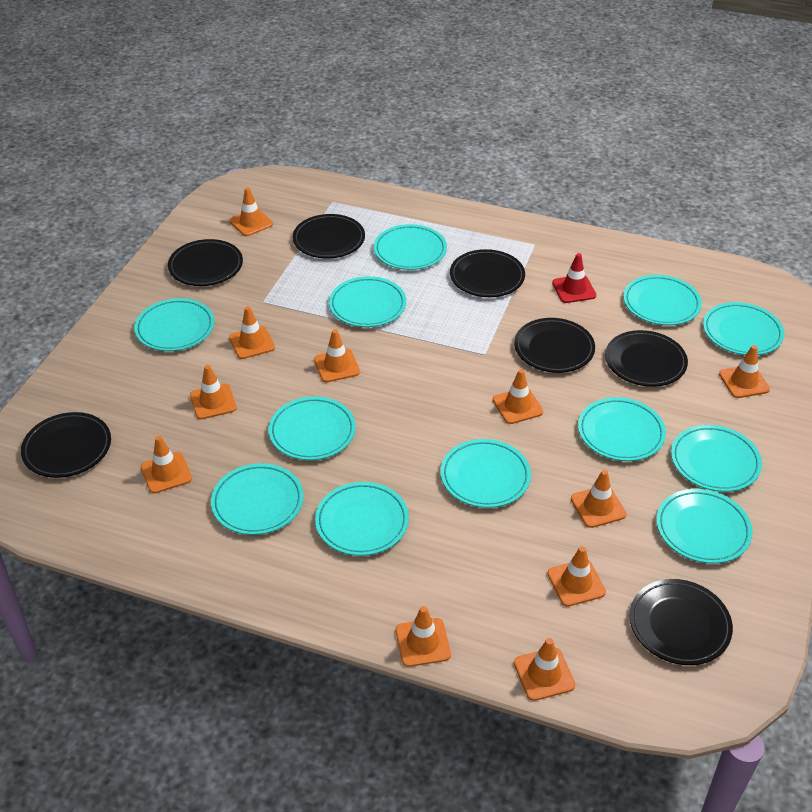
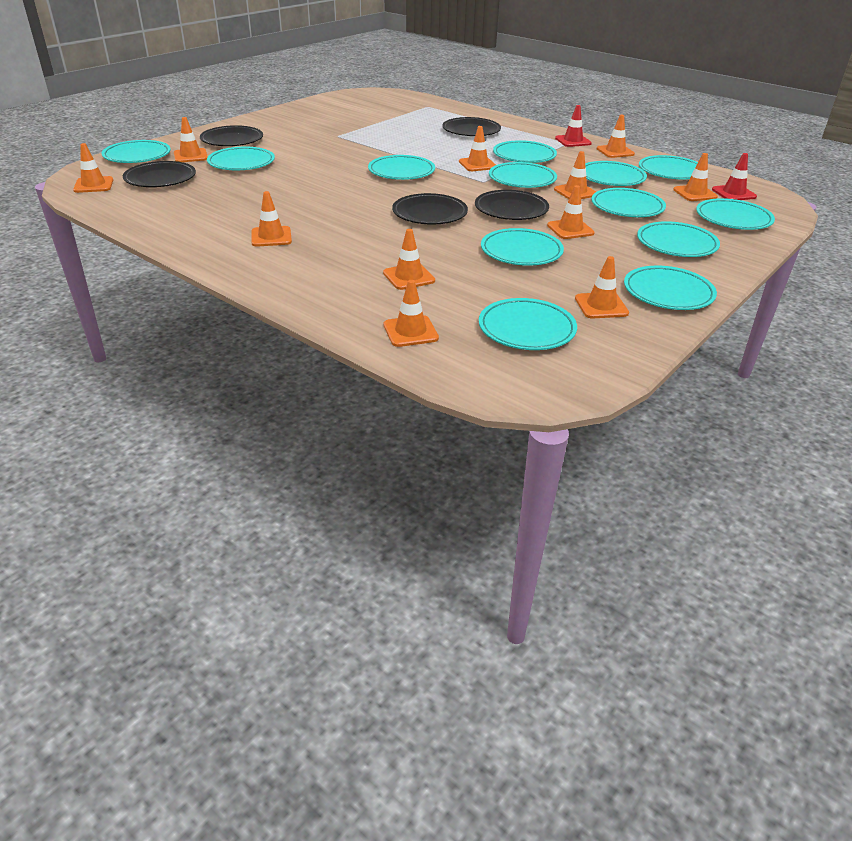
black plate: [21,412,111,478] [168,239,243,286] [293,214,365,259] [450,249,525,297] [514,318,595,373] [605,330,688,387] [630,579,733,665] = 7 -> [123,161,196,187] [200,125,263,146] [392,193,468,225] [442,117,501,136] [475,190,549,220] = 5
red traffic cone: [552,253,596,303] = 1 -> [555,105,592,147] [712,153,757,200] = 2
turquoise plate: [134,298,214,351] [211,463,304,535] [269,397,356,460] [315,482,409,556] [329,276,406,327] [374,224,447,270] [441,439,531,508] [578,397,666,461] [623,275,702,325] [656,489,753,564] [671,425,762,492] [703,302,784,355] = 12 -> [102,140,171,163] [207,147,275,170] [368,155,435,180] [479,298,577,350] [481,228,564,266] [489,162,557,188] [493,140,557,163] [585,161,647,186] [591,188,666,217] [624,266,717,310] [637,221,720,257] [639,155,698,180] [696,198,775,230] = 13

